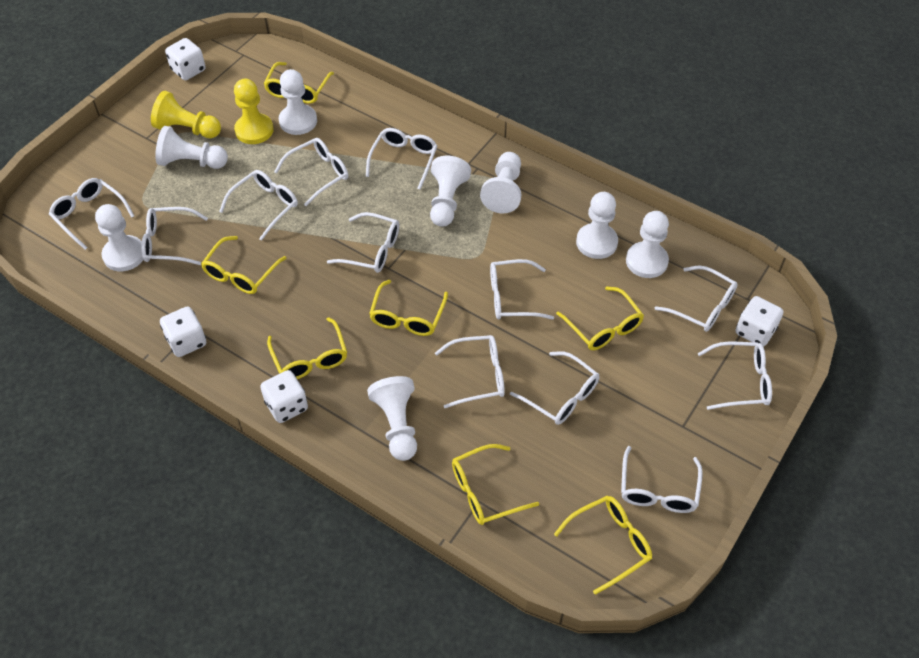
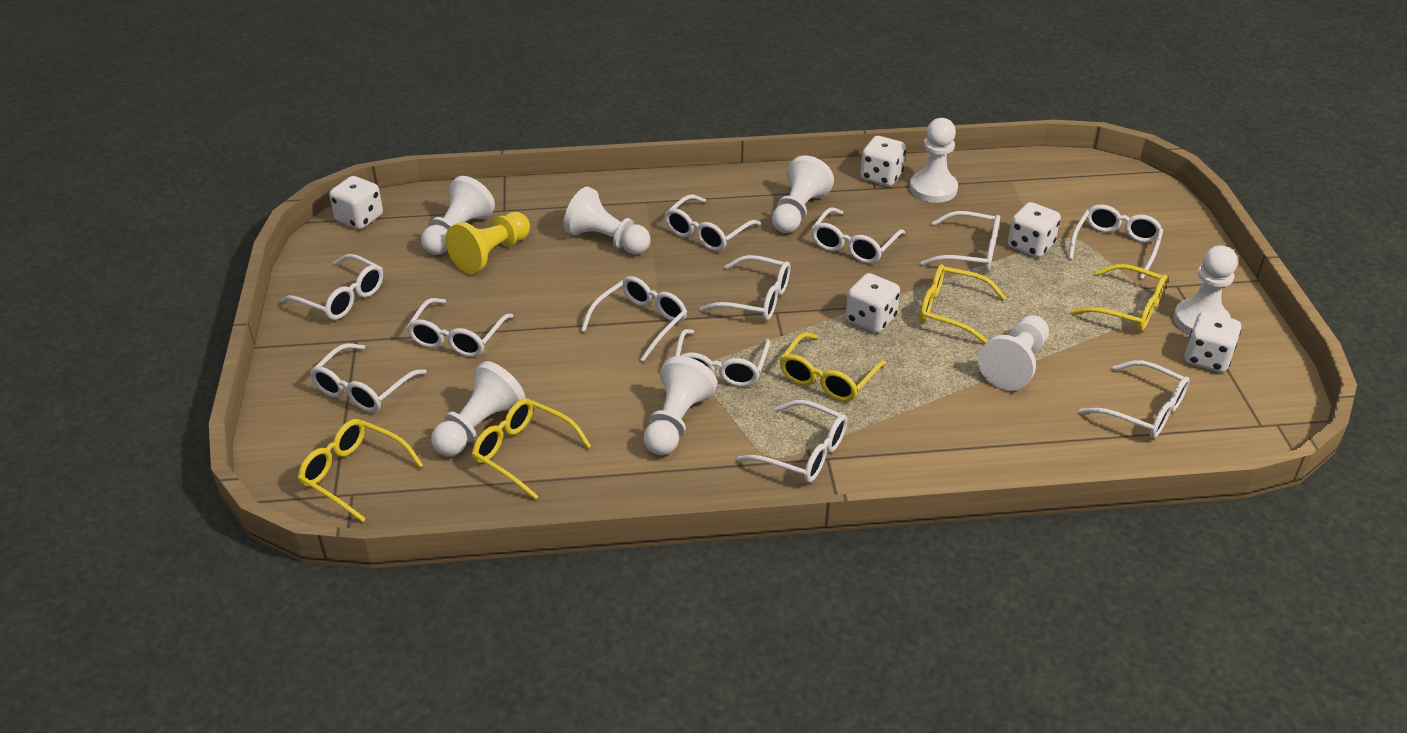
white dice: [160,307,206,357] [165,38,206,80] [260,370,308,423] [736,296,783,347] = 4 -> [329,176,383,229] [846,273,900,333] [860,136,906,186] [1008,202,1061,258] [1184,311,1241,373] = 5
yellow glasses: [201,236,287,294] [264,62,334,104] [267,317,347,379] [369,280,448,336] [452,444,539,525] [554,496,652,595] [556,286,644,350] = 7 -> [298,419,424,522] [472,398,591,500] [779,332,887,402] [920,264,1006,344] [1071,264,1168,331] = 5
yellow pawn: [151,91,221,138] [234,79,274,144] = 2 -> [446,212,530,274] = 1

